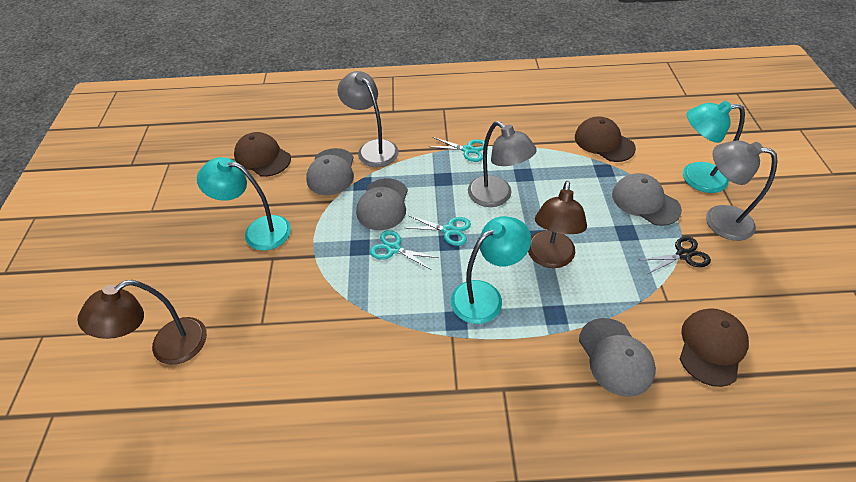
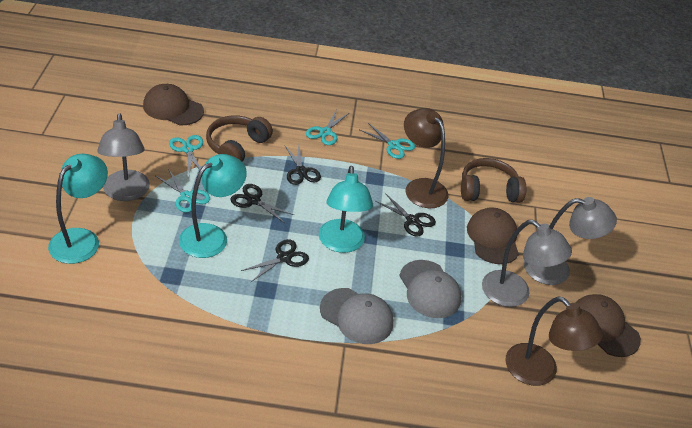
black scissors: [640,237,711,274] = 1 -> [230,184,294,223] [241,239,309,283] [285,146,321,185] [375,193,436,237] = 4
brown headphones: none = 0 -> [206,115,273,161] [461,158,526,203] = 2
grey cap: [306,148,354,195] [356,178,408,230] [579,318,656,397] [612,173,682,226] = 4 -> [320,288,394,344] [399,260,461,318] = 2
turquoise scissors: [370,230,438,270] [407,215,471,246] [432,137,485,162] = 3 -> [156,169,210,213] [169,135,203,174] [306,109,349,145] [360,123,415,159] = 4

